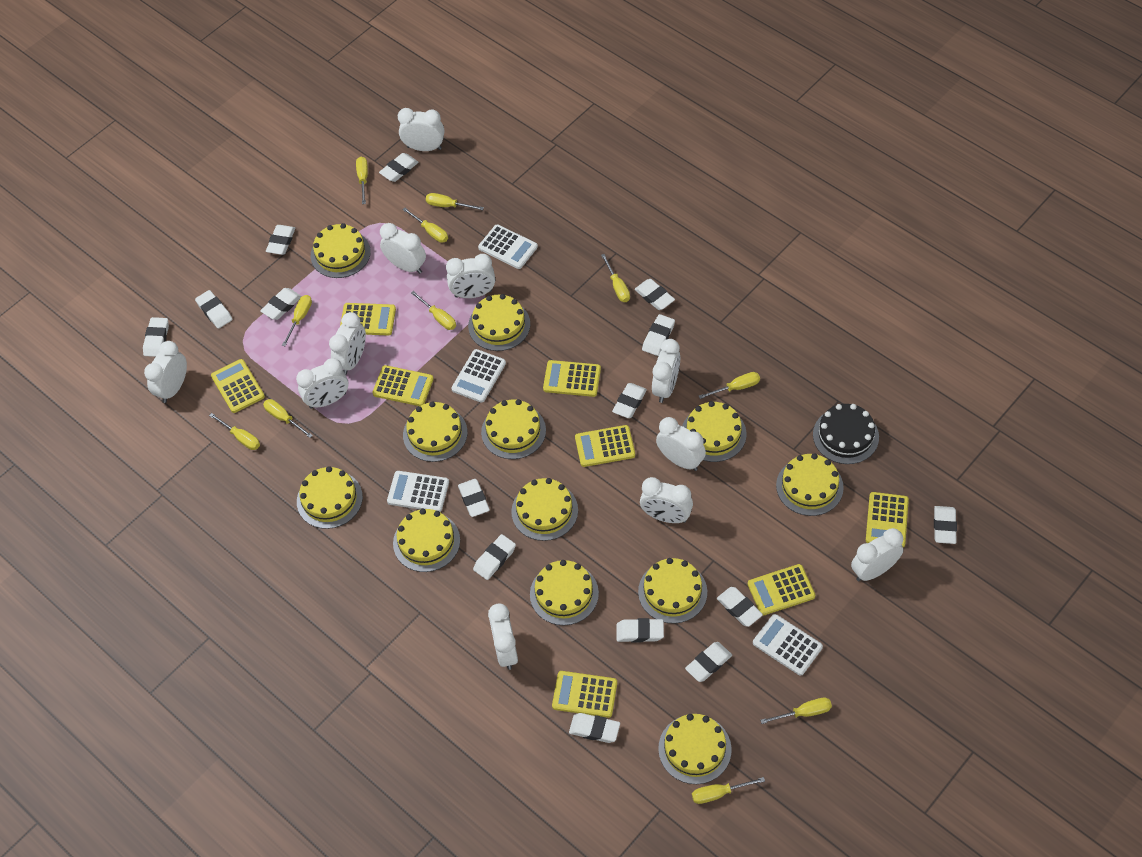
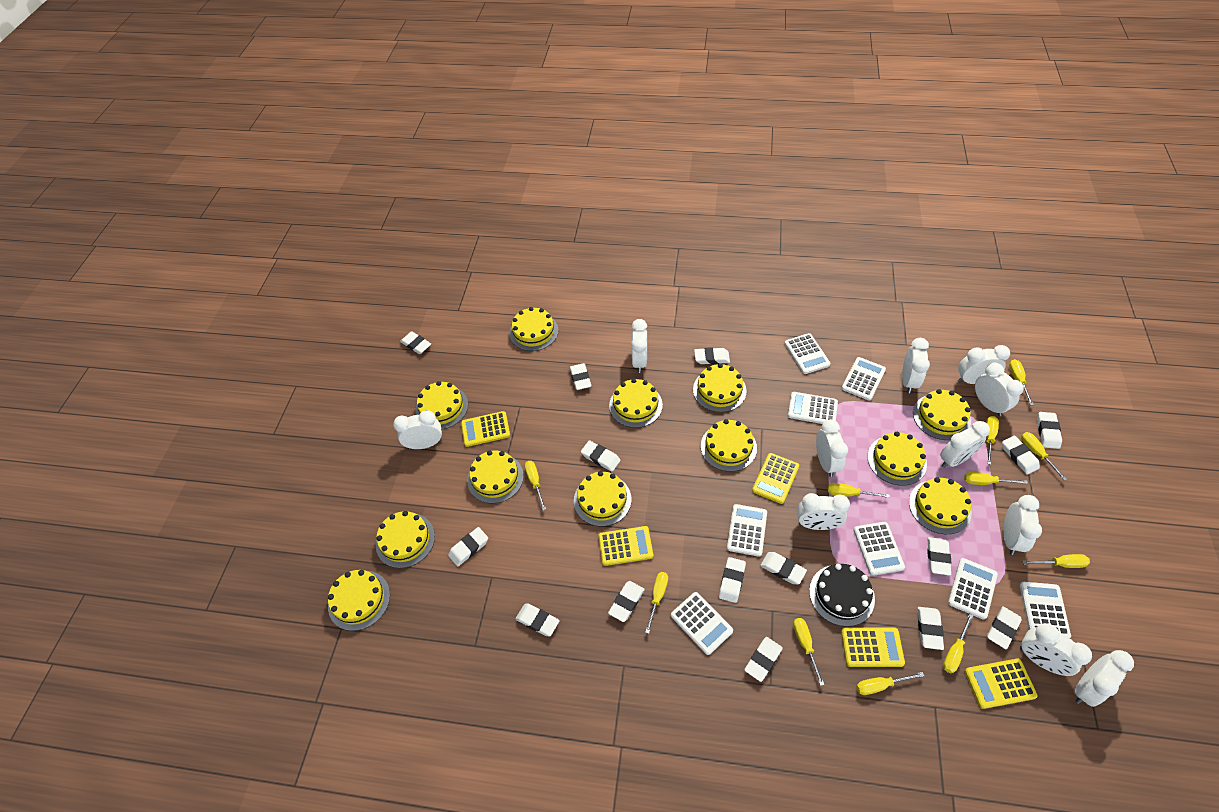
white calculator: [387,471,449,512] [451,349,506,403] [478,224,538,269] [753,614,823,676] = 4 -> [671,592,733,655] [727,504,767,557] [785,333,830,374] [788,392,838,424] [842,357,886,401] [854,522,905,576] [948,558,998,620] [1020,582,1071,638] = 8
yellow calculator: [211,359,265,413] [340,303,396,335] [372,365,433,406] [543,360,601,397] [552,671,617,718] [575,425,635,467] [748,564,815,616] [866,492,909,547] = 8 -> [461,411,510,447] [598,526,653,566] [752,453,799,504] [841,628,905,667] [965,659,1038,709] = 5

